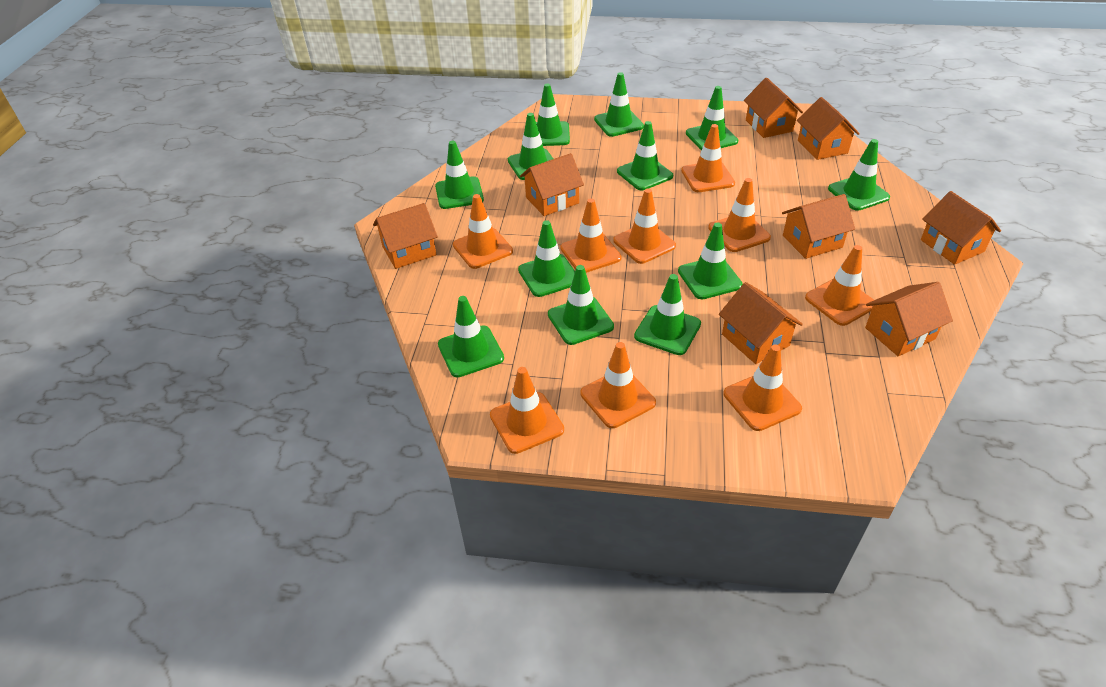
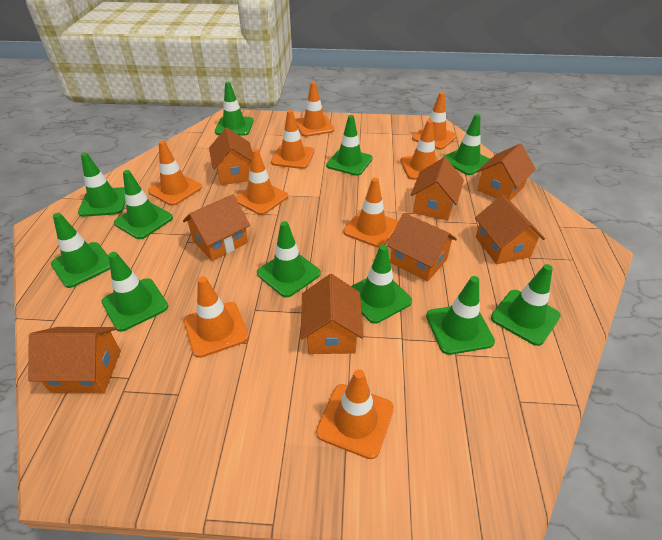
green traffic cone: [435,141,484,209] [438,296,504,377] [508,113,553,180] [518,220,575,297] [536,83,570,146] [548,265,614,345] [594,72,644,137] [617,121,673,190] [634,274,701,355] [678,223,743,299] [686,86,738,150] [828,139,890,211] = 12 -> [51,213,110,288] [78,153,126,217] [101,252,168,332] [114,170,173,239] [215,82,253,136] [257,221,321,298] [326,115,373,176] [351,245,412,324] [426,276,495,355] [443,114,490,175] [491,264,561,346] = 11

